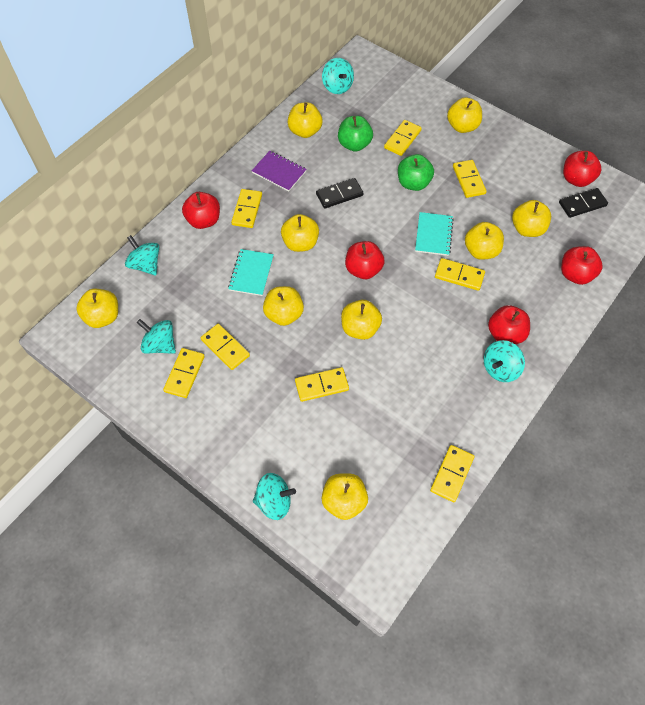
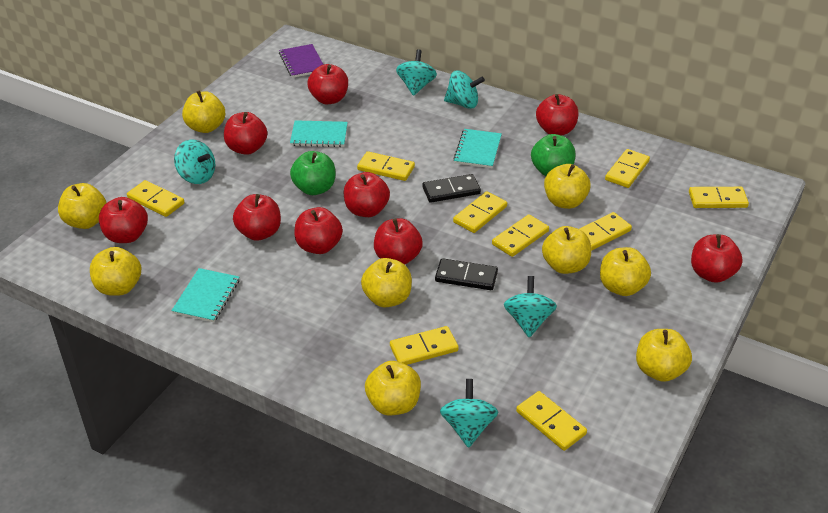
red apple: [182,192,220,229] [345,241,384,279] [488,305,530,344] [561,246,603,285] [563,151,601,187] = 5 -> [99,197,148,243] [224,112,267,155] [233,194,281,241] [294,207,343,254] [308,64,348,104] [344,172,390,217] [374,218,423,265] [536,94,579,135] [691,234,743,283] = 9
turquoise notebook: [228,249,274,296] [415,212,454,256] = 2 -> [171,268,239,322] [290,120,348,147] [453,129,502,168] = 3
yellow domino: [163,348,205,398] [201,324,250,370] [231,189,262,228] [295,367,349,402] [384,120,422,156] [430,445,474,502] [435,258,485,291] [453,160,487,198] = 8 -> [127,180,185,217] [357,151,415,181] [390,326,459,365] [453,191,507,233] [492,214,549,257] [516,391,587,451] [579,212,632,251] [605,149,650,188] [689,187,749,208] = 9

